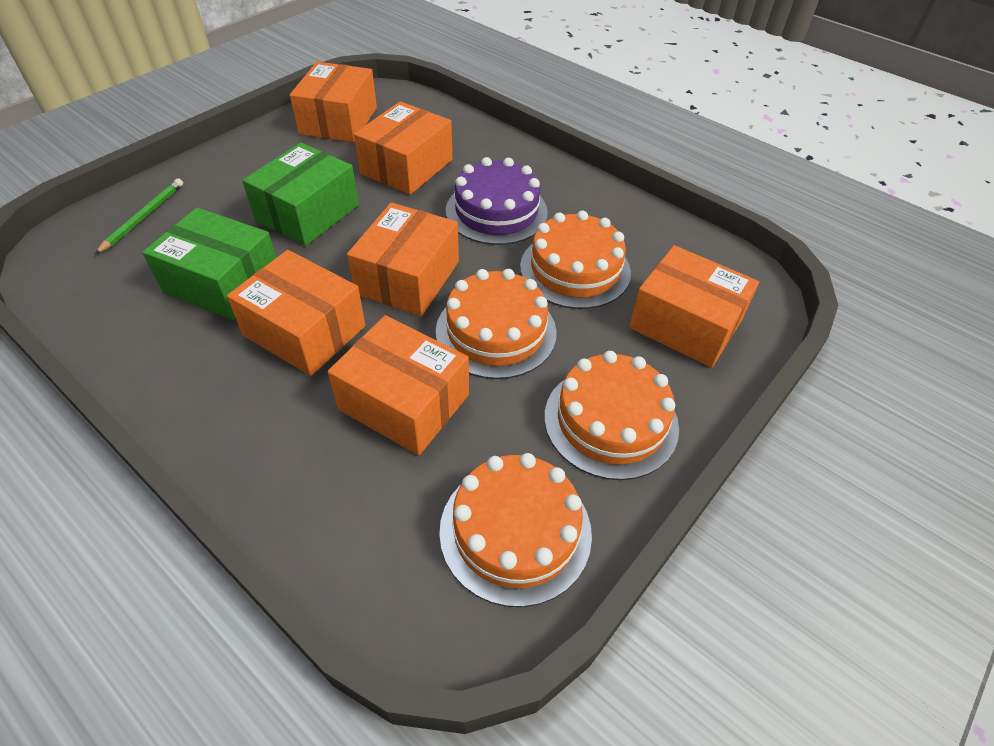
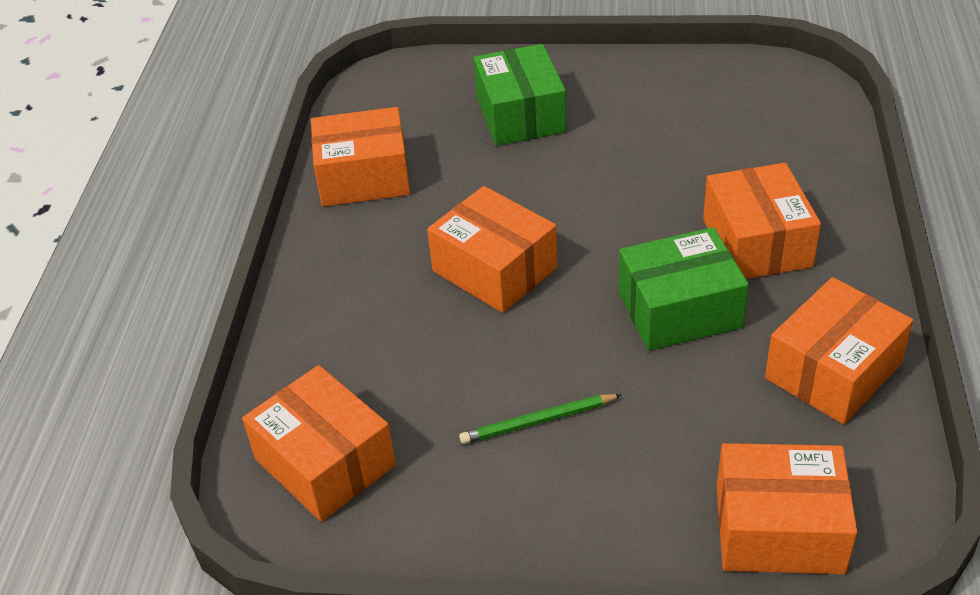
orange cake: [436,269,557,379] [439,453,592,607] [520,211,631,309] [544,351,679,480] = 4 -> none = 0
purple cake: [446,157,548,245] = 1 -> none = 0

